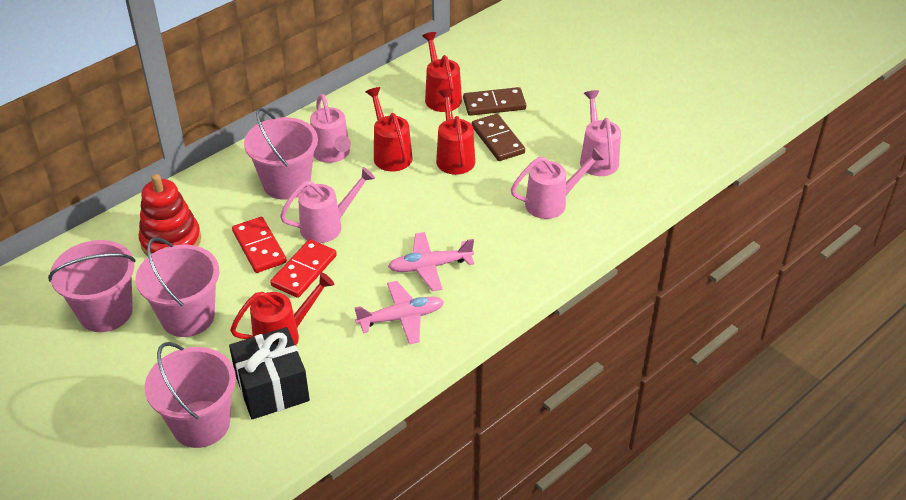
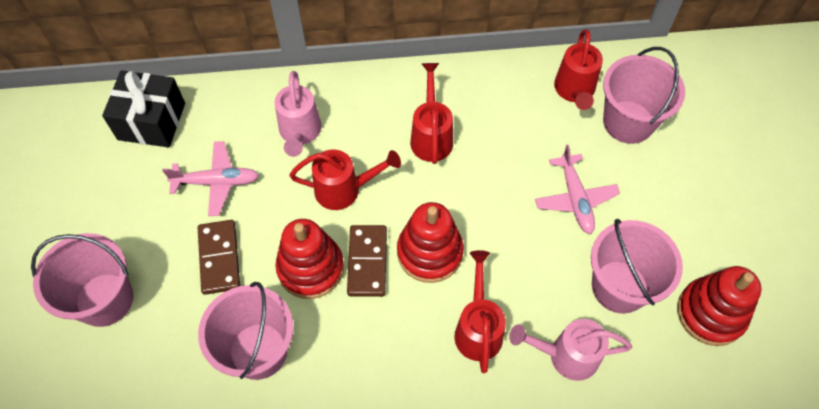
pink watering can: [280,167,375,243] [310,94,351,163] [511,147,605,219] [580,90,621,176] = 4 -> [275,71,321,157] [509,319,632,381] = 2
red domino: [232,217,287,273] [270,239,337,298] = 2 -> none = 0
red stacking toy: [139,174,201,256] = 1 -> [275,219,344,299] [397,202,464,283] [677,266,762,346] = 3

